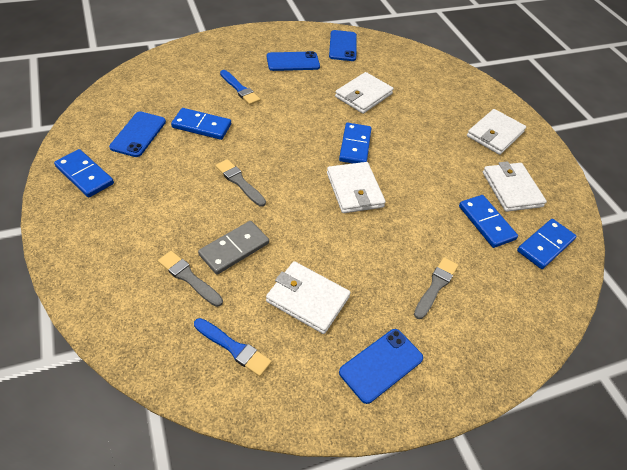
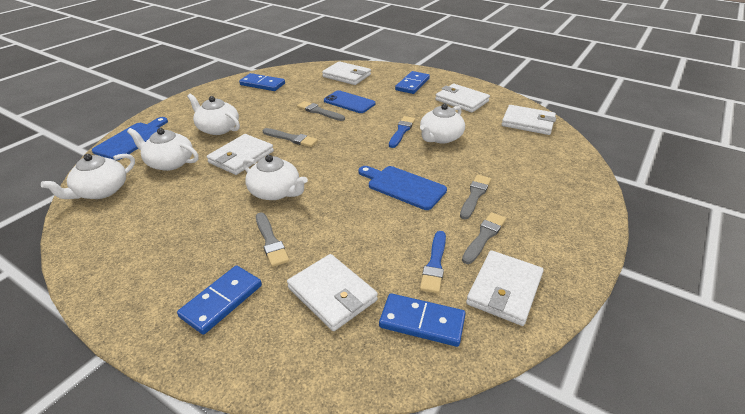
blue cutting board: none = 0 -> [92,117,168,160] [358,166,447,210] = 2
blue domino: [54,149,114,198] [171,108,231,140] [339,123,372,164] [459,195,518,248] [517,219,577,269] = 5 -> [177,265,262,335] [239,73,285,91] [379,293,466,347] [395,71,430,94] = 4
blue phone: [109,111,166,157] [267,51,320,71] [329,30,357,61] [339,329,423,404] = 4 -> [324,90,375,113] = 1
grey brush: [158,251,223,307] [216,159,266,207] [414,257,458,319] = 3 -> [256,212,289,267] [263,128,318,147] [297,101,345,121] [460,175,491,219] [462,212,506,264] = 5
grey domino: [198,221,269,275] = 1 -> none = 0
white teapot: none = 0 -> [41,154,135,199] [127,128,199,171] [187,94,240,135] [243,155,308,200] [420,104,465,144] = 5
white wallet: [266,261,351,334] [327,162,386,213] [335,72,394,114] [467,109,526,155] [483,161,547,212] = 5 -> [207,134,274,175] [287,254,378,331] [322,61,371,85] [435,84,490,113] [466,250,544,326] [502,105,556,135] = 6

